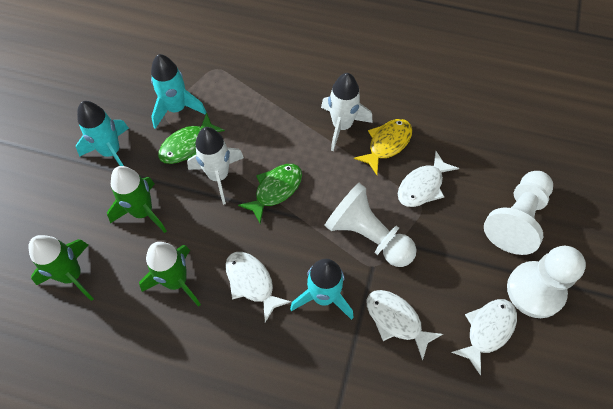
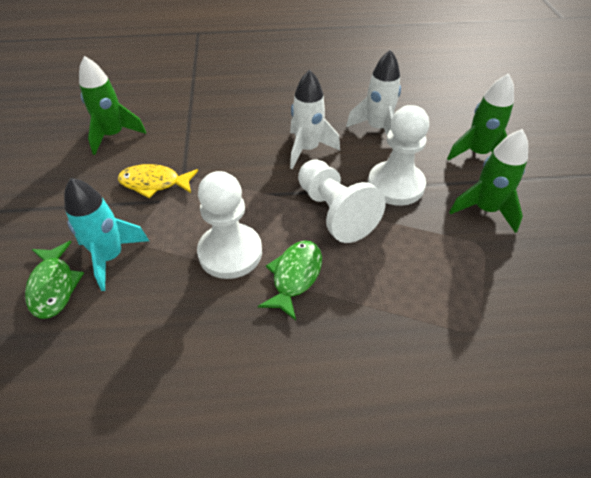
turquoise rocket: [76,101,129,166] [151,54,207,129] [290,259,354,320] = 3 -> [64,178,149,291] = 1
white fish: [225,252,291,322] [367,290,443,361] [398,151,459,207] [451,299,517,376] = 4 -> none = 0

